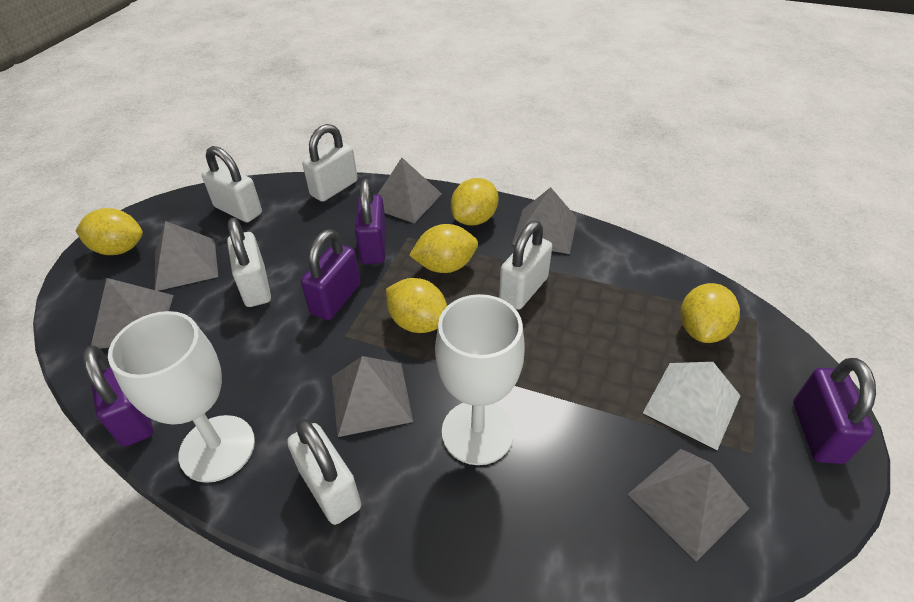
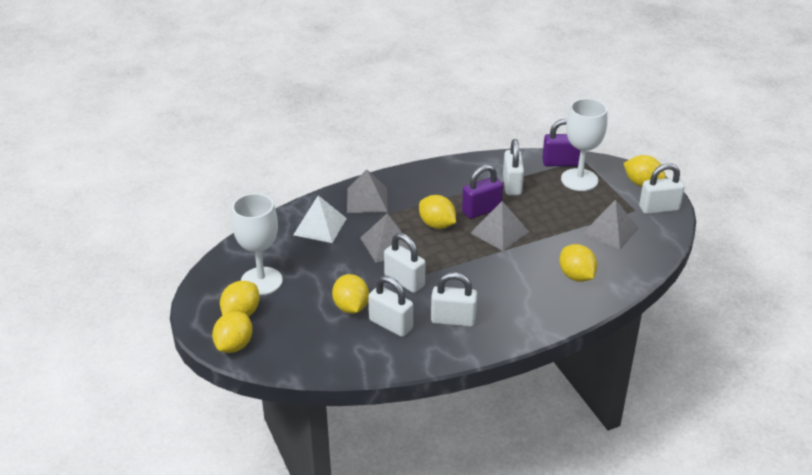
grey pyramid: [91,278,174,349] [155,221,218,291] [332,356,413,437] [377,158,442,224] [512,187,577,254] [628,449,749,562] = 6 -> [347,169,388,213] [361,213,410,263] [471,201,529,251] [583,200,639,250] = 4
purple padlock: [83,345,153,447] [301,229,361,320] [355,179,386,264] [793,358,876,464] = 4 -> [462,164,503,219] [542,119,580,166] = 2
yellow lemon: [76,208,143,255] [386,278,447,333] [409,224,478,273] [451,178,499,225] [680,283,740,343] = 5 -> [212,311,253,353] [220,281,260,317] [332,274,369,314] [419,195,456,229] [559,244,597,282] [623,155,666,187] = 6

